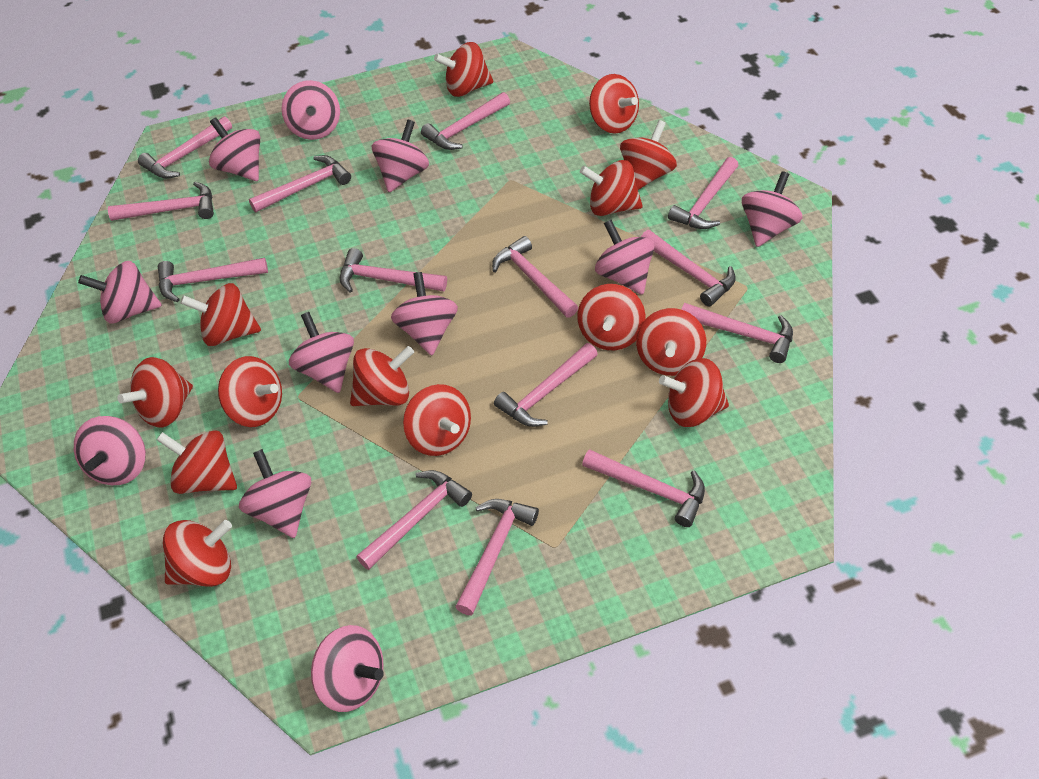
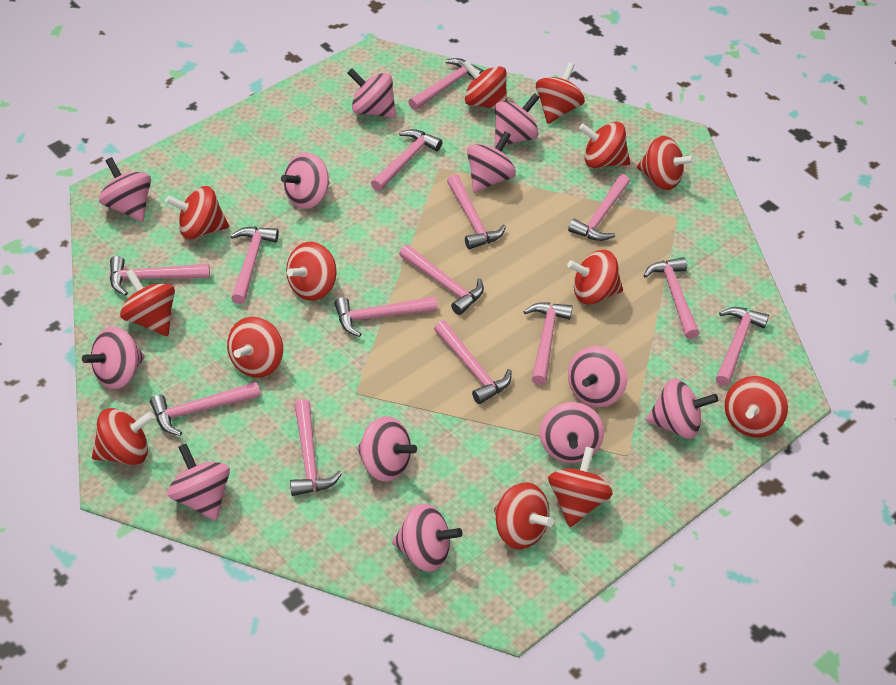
pink spinning top: [74,416,146,485] [78,261,162,324] [209,117,260,181] [239,449,311,538] [281,80,340,140] [289,312,354,393] [311,625,384,712] [372,120,429,192] [391,272,458,355] [595,220,655,295] [742,171,802,247] = 11 -> [82,326,145,389] [99,157,151,222] [167,444,230,521] [281,153,330,209] [347,68,396,118] [357,416,417,482] [392,503,463,572] [467,132,516,193] [494,93,540,147] [540,402,604,463] [568,346,627,407] [646,378,718,439] = 12
red spinning top: [117,357,193,427] [156,430,237,494] [163,520,232,587] [180,283,261,346] [218,356,282,427] [350,346,414,406] [403,384,471,456] [434,42,493,97] [577,284,646,350] [580,160,643,216] [589,74,639,134] [620,120,677,190] [636,308,706,376] [659,358,729,427] = 14 -> [92,408,155,465] [120,269,175,336] [165,186,229,239] [227,317,283,378] [286,242,337,301] [462,60,507,109] [494,482,554,549] [536,62,585,124] [548,447,613,527] [567,250,623,305] [579,122,630,168] [637,136,695,190] [725,376,788,438] = 13

